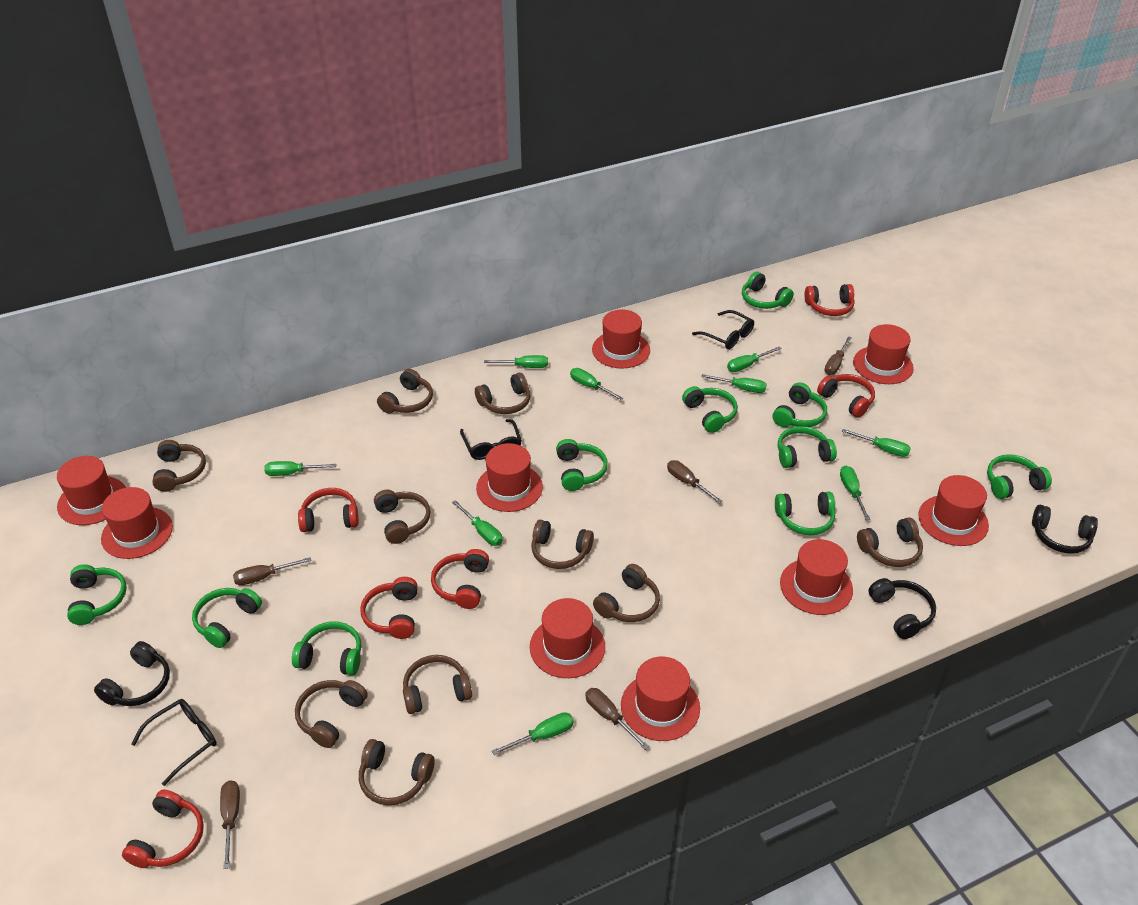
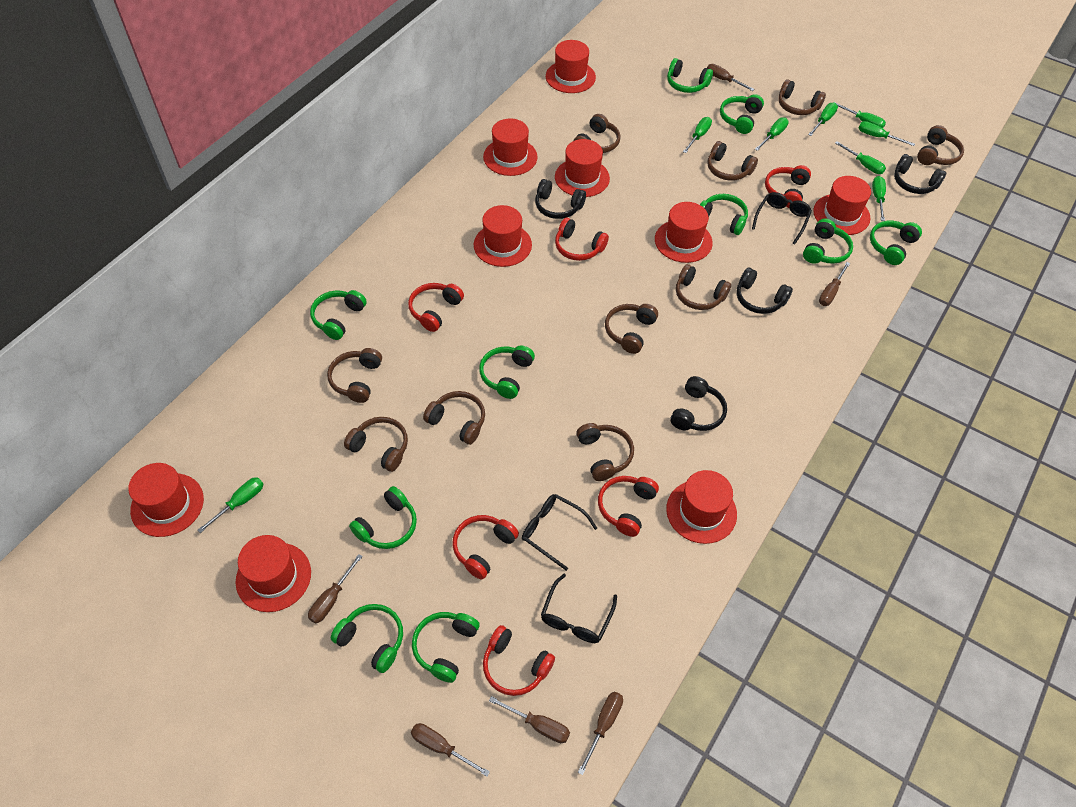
black headphones: [94,641,170,706] [868,578,936,639] [1032,505,1098,554] = 3 -> [535,179,586,219] [670,376,727,431] [736,267,793,314] [894,154,946,194] = 4
brown screwdriver: [220,780,240,869] [233,557,312,585] [585,688,649,750] [667,460,722,503] [824,336,852,375] = 5 -> [308,554,363,623] [411,723,490,777] [489,696,570,743] [578,692,623,775] [707,64,754,91] [819,262,850,306] = 6
green screwdriver: [264,461,337,476] [452,500,503,546] [484,355,548,368] [492,712,574,755] [570,368,624,400] [701,374,767,393] [727,346,782,372] [840,466,870,520] [842,429,911,457] = 9 -> [198,477,263,533] [683,117,712,153] [755,117,789,151] [808,102,838,136] [834,102,886,128] [835,141,886,174] [859,121,915,146] [872,176,886,221] = 8

